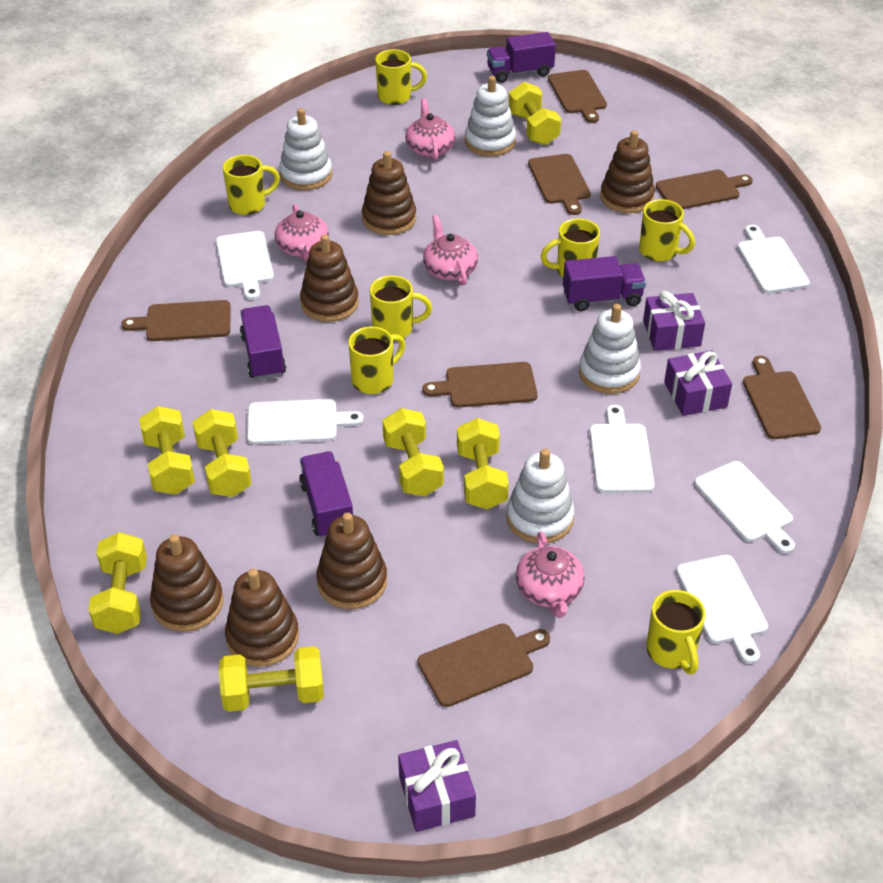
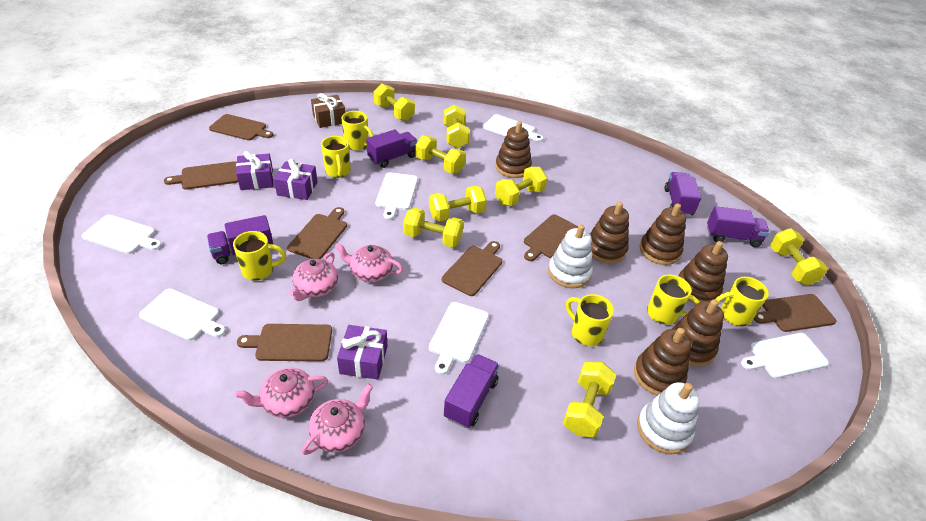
brown gift: none = 0 -> [311,93,346,128] = 1
purple truck: [240,305,286,380] [299,451,353,539] [487,32,556,83] [563,256,646,311] = 4 -> [207,215,273,264] [366,129,418,168] [444,354,500,428] [665,172,701,216] [707,206,769,247] = 5
white stacking toy: [279,108,332,190] [465,76,516,156] [506,449,575,543] [579,304,641,394] = 4 -> [548,224,593,288] [637,382,700,454] = 2
yellow dumbbell: [89,532,147,634] [139,406,195,494] [192,409,252,497] [219,646,324,712] [382,408,444,496] [457,418,509,509] [509,82,561,145] = 7 -> [374,84,415,121] [403,208,464,247] [415,135,466,174] [429,186,487,222] [443,105,470,148] [495,167,547,206] [563,362,616,437] [770,228,828,285] = 8
yellow mug: [223,155,280,215] [348,326,405,394] [370,275,432,338] [375,49,427,105] [541,218,600,277] [639,199,695,262] [646,590,706,674] = 7 -> [233,231,286,281] [321,136,351,178] [341,111,374,151] [566,294,614,346] [647,274,700,325] [715,277,769,326] = 6

